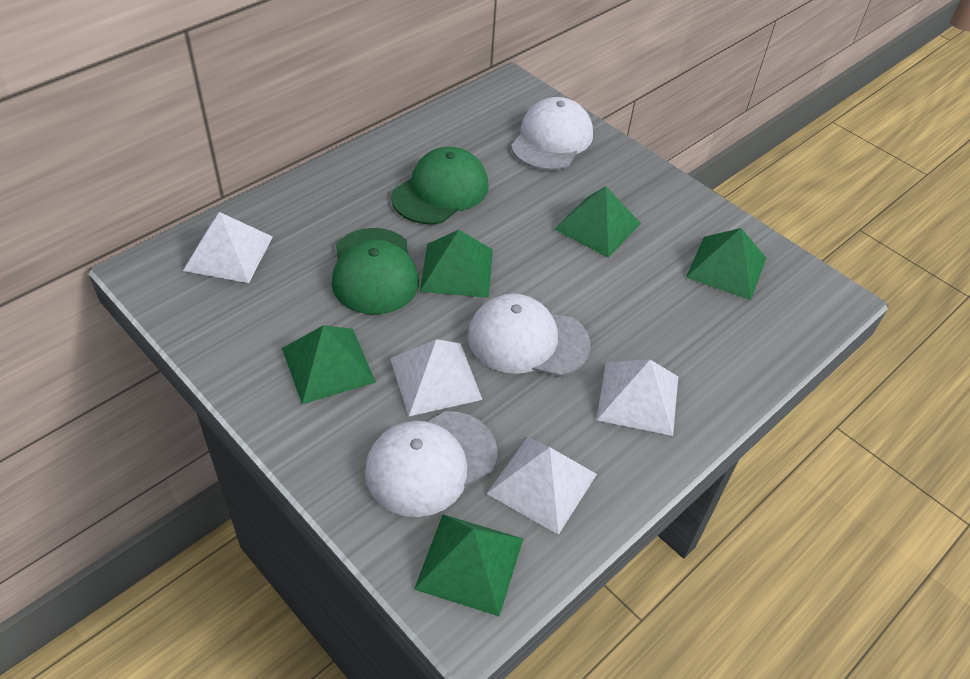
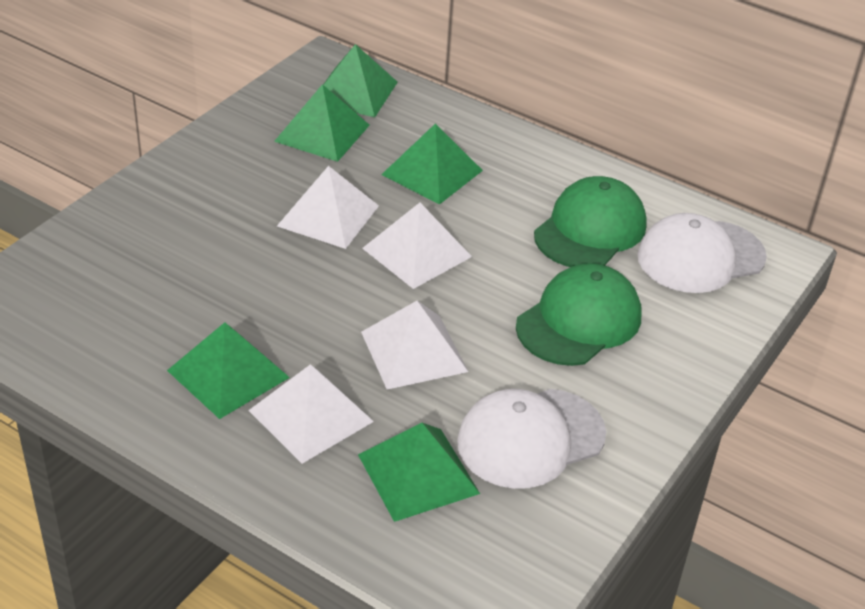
white cap: [365,411,498,517] [468,293,591,377] [511,97,593,170] = 3 -> [457,389,606,489] [637,213,767,293] = 2

